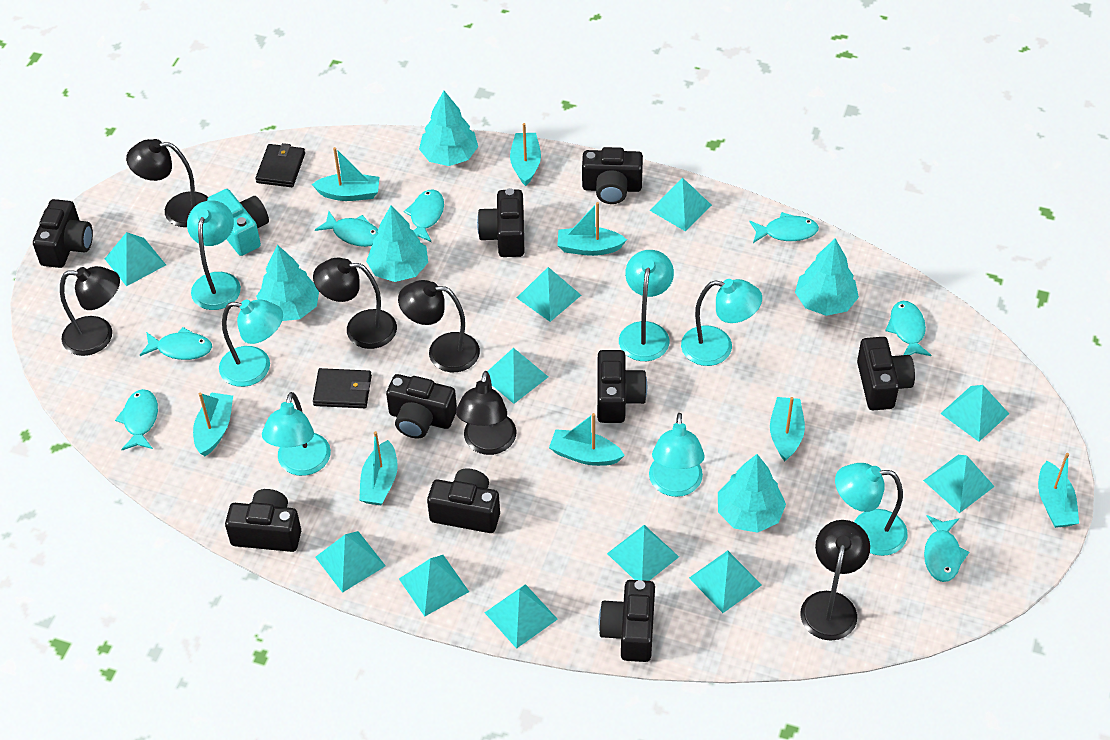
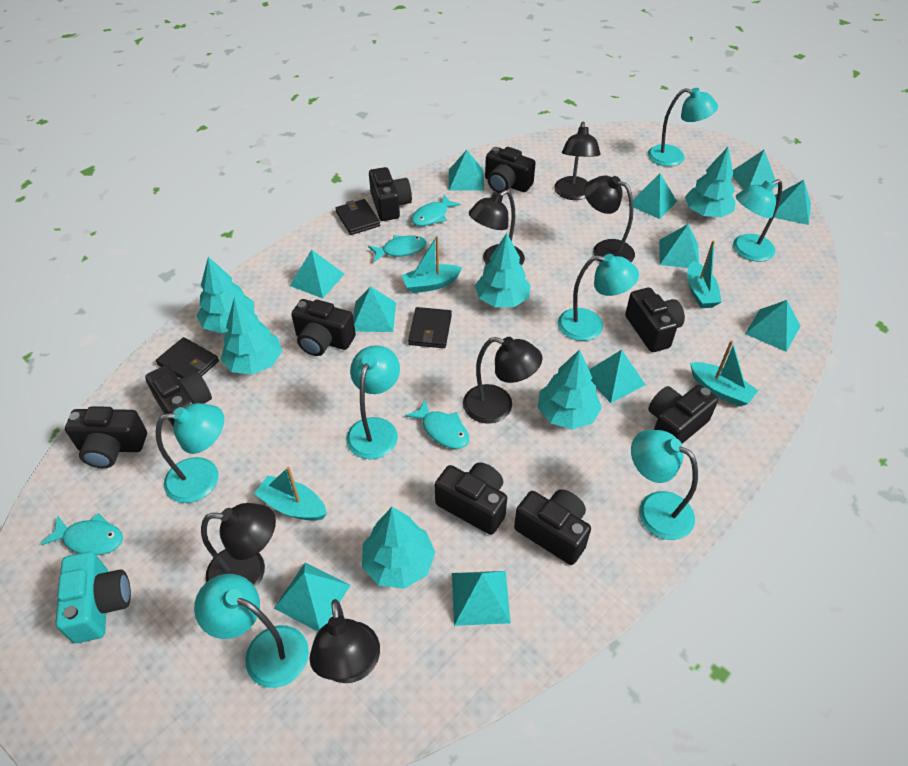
black wallet: [255,143,305,187] [313,368,372,408] = 2 -> [156,337,219,379] [335,199,380,235] [408,307,452,348] = 3
turquoise boat: [193,392,233,456] [312,147,380,201] [359,431,398,505] [510,123,541,186] [549,413,625,466] [557,202,627,256] [770,397,805,461] [1038,453,1079,528] = 8 -> [254,467,327,521] [401,236,462,293] [687,240,722,308] [690,340,758,407] = 4
turquoise fish: [115,389,158,450] [140,327,212,360] [315,211,379,247] [404,189,444,243] [749,212,819,243] [885,301,931,356] [924,515,969,582] = 7 -> [40,513,123,555] [368,235,427,262] [405,399,469,449] [411,195,461,226] = 4
turquoise tree: [256,245,319,321] [366,205,428,282] [419,91,478,166] [718,454,786,533] [795,238,859,316] = 5 -> [197,257,254,333] [221,297,282,375] [362,507,435,589] [475,233,531,307] [538,349,602,430] [685,147,736,217] = 6

